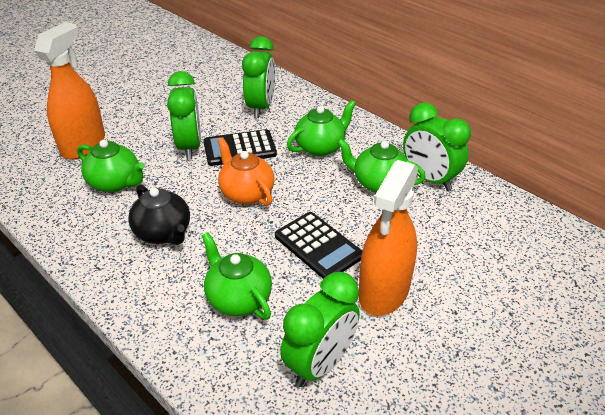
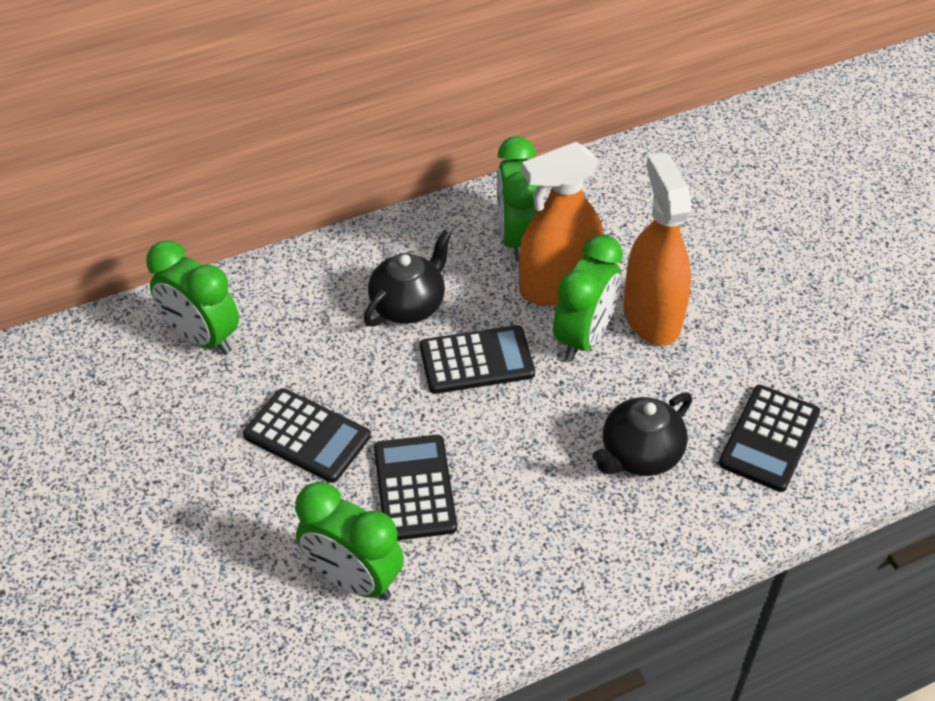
black calculator: [203,129,277,166] [275,212,362,279] = 2 -> [243,388,370,483] [374,435,457,540] [420,325,535,394] [719,385,820,492] = 4
black teapot: [128,184,190,245] = 1 -> [364,229,452,327] [593,392,692,476] = 2
green teapot: [77,140,145,192] [202,232,272,320] [287,100,356,156] [337,139,425,193] = 4 -> none = 0
orange teapot: [218,137,275,206] = 1 -> none = 0

